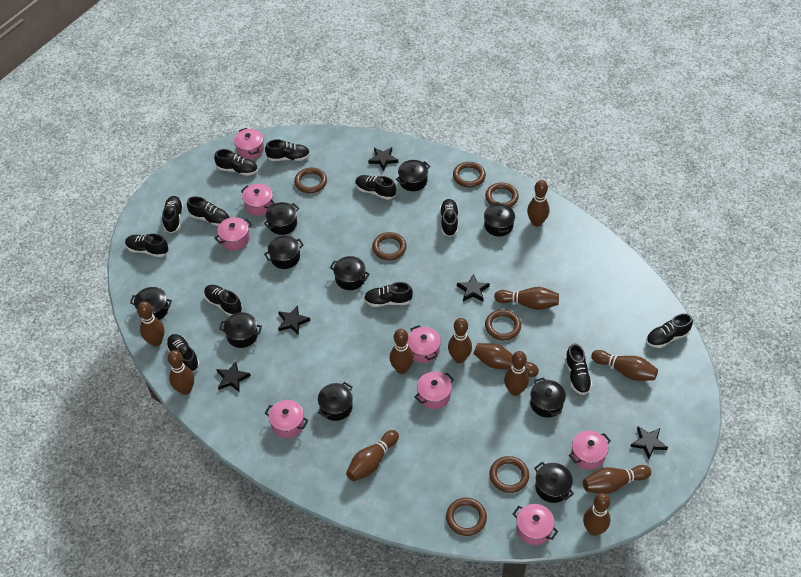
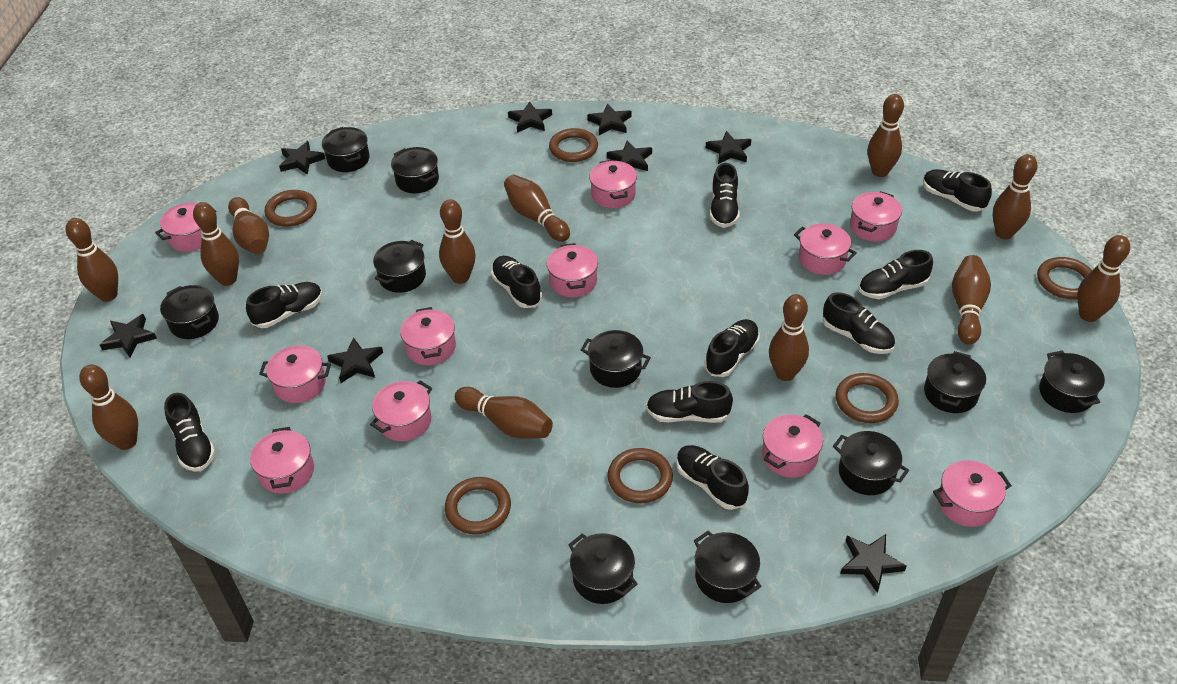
black shoe: [125,234,168,257] [162,196,183,233] [166,334,200,372] [187,196,230,226] [204,285,242,316] [214,149,258,176] [265,139,310,161] [355,175,396,200] [364,282,413,307] [440,199,458,237] [565,344,592,395] [646,313,693,348] = 12 -> [164,393,216,472] [246,282,322,328] [491,256,542,308] [646,381,733,423] [676,445,749,510] [704,319,760,377] [710,163,740,228] [823,292,895,354] [859,250,933,299] [923,169,992,212] = 10
black star: [216,361,251,392] [278,305,310,335] [368,147,398,171] [457,274,490,301] [630,426,668,459] = 5 -> [100,314,157,357] [279,141,325,175] [327,337,383,383] [508,101,552,133] [587,104,631,135] [607,140,652,171] [706,131,751,164] [840,534,907,593] = 8
brown ring: [294,167,327,193] [372,232,407,260] [446,498,487,536] [453,162,486,187] [485,183,519,207] [485,309,521,341] [489,456,529,493] = 7 -> [265,190,317,227] [445,477,511,534] [549,128,598,162] [608,448,673,503] [836,373,899,423] [1037,257,1092,299] = 6
pink pot: [215,217,252,250] [234,128,264,159] [241,184,275,216] [265,400,308,438] [407,325,441,363] [415,372,454,409] [513,504,558,545] [569,431,611,470] = 8 -> [155,203,216,252] [250,427,314,494] [259,345,331,403] [370,380,432,441] [400,307,456,365] [547,243,598,297] [589,160,637,208] [762,414,823,478] [794,223,857,275] [850,191,902,242] [933,460,1012,527] = 11

